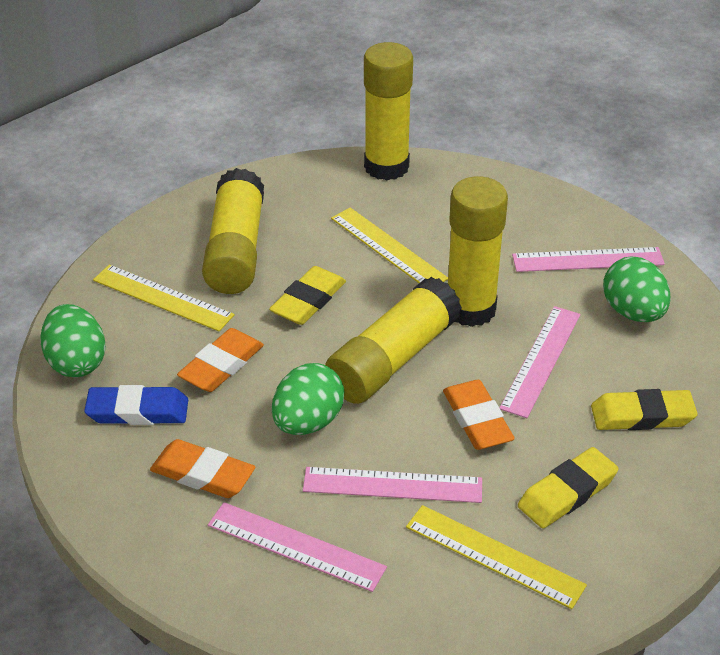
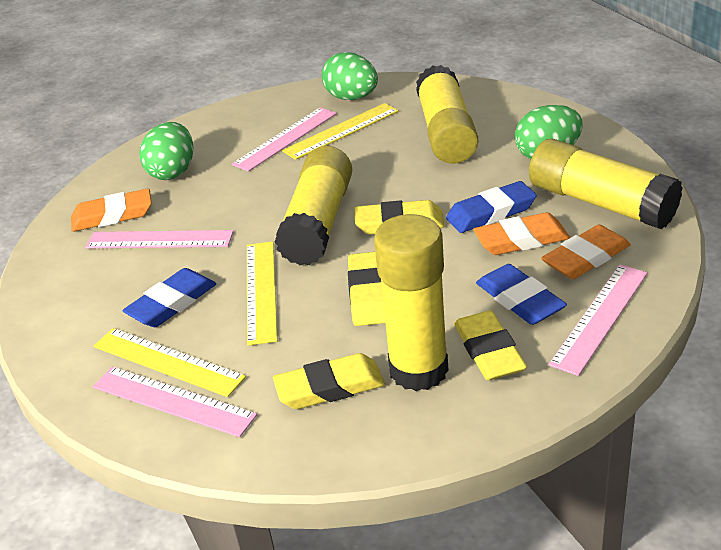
blue eraser: [84,385,188,425] = 1 -> [123,268,216,327] [446,181,537,233] [476,264,567,325] = 3
yellow eraser: [269,266,346,325] [518,447,619,528] [591,389,698,430] = 3 -> [273,353,385,409] [348,252,385,326] [355,200,444,235] [454,310,527,380] = 4

